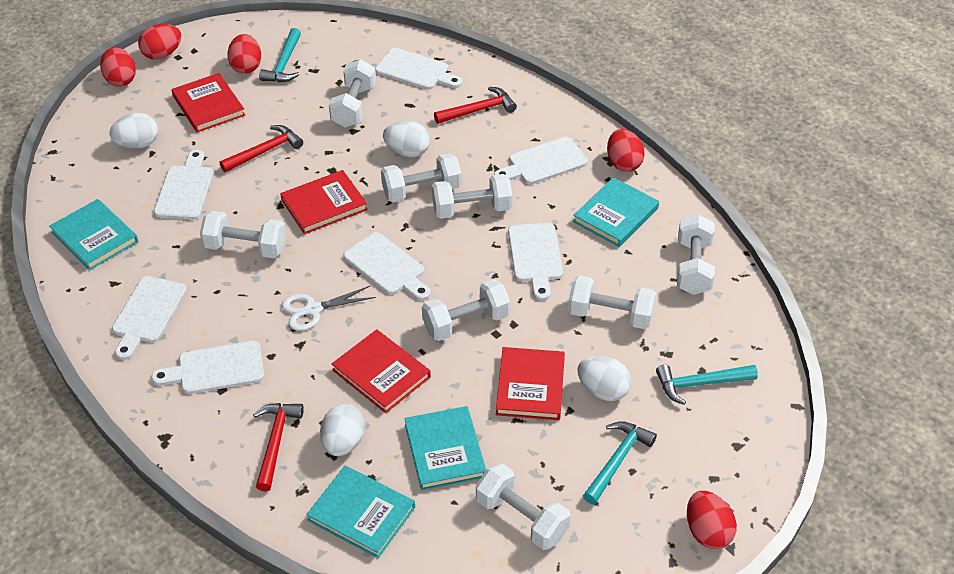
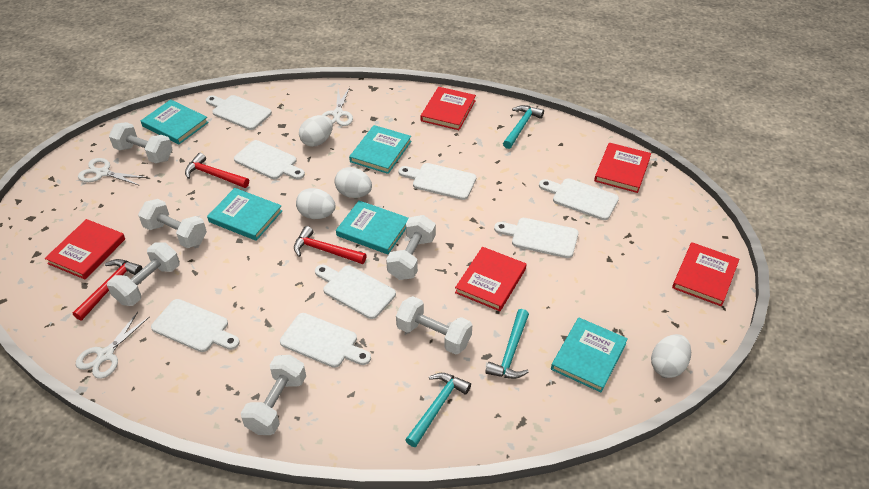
red book: [172,73,245,133] [280,170,368,234] [332,329,431,413] [496,347,565,420] = 4 -> [45,219,125,279] [421,87,476,130] [455,247,527,311] [594,143,651,193] [672,242,739,307] = 5
red egg: [100,47,136,87] [138,24,181,60] [227,34,261,74] [607,129,645,172] [687,491,737,549] = 5 -> none = 0
turquoise book: [49,199,138,270] [306,466,415,558] [404,406,486,490] [573,177,659,247] = 4 -> [141,100,209,145] [207,188,283,241] [336,201,409,254] [349,125,411,174] [551,318,628,392] = 5
white cutting board: [112,276,187,360] [151,341,264,394] [154,150,213,220] [343,232,431,301] [375,48,462,90] [494,137,588,184] [508,223,563,301] = 7 -> [151,299,240,352] [206,95,272,130] [234,140,305,179] [280,313,371,368] [315,265,396,319] [398,163,476,200] [494,218,579,258] [539,178,619,220] = 8
white dumbbell: [200,211,286,258] [329,59,376,127] [381,153,462,202] [422,279,510,341] [432,174,512,219] [476,463,571,550] [568,275,656,329] [677,214,715,295] = 8 -> [107,242,180,306] [109,122,173,163] [138,199,207,248] [241,355,306,435] [386,215,436,280] [396,296,472,355] = 6
white scissors: [282,285,376,331] = 1 -> [76,312,150,379] [78,158,147,186] [322,87,353,126] = 3

